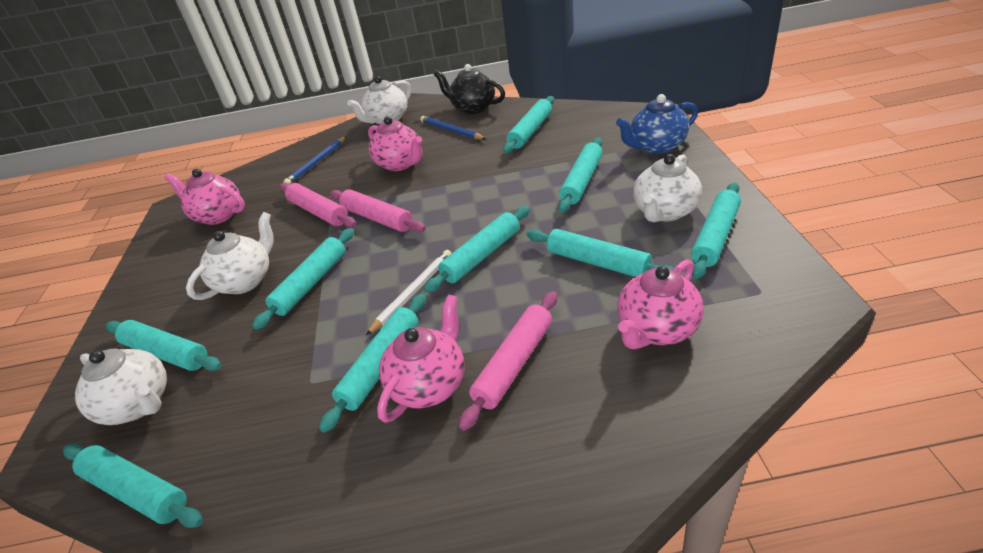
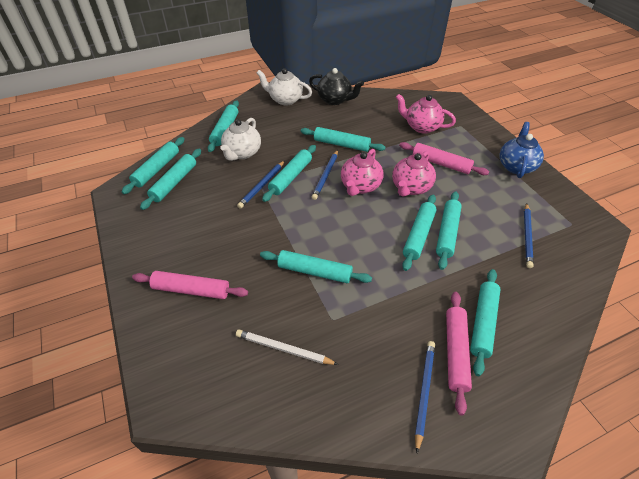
blue pencil: [283,137,346,185] [420,116,486,139] = 2 -> [237,161,285,209] [312,150,338,200] [415,341,435,453] [524,203,534,268] = 4
pink teapot: [165,169,245,225] [368,116,422,171] [377,294,464,423] [617,259,704,349] = 4 -> [341,149,383,196] [392,151,436,196] [396,94,456,134] = 3
white teapot: [75,349,167,425] [186,212,274,300] [347,76,411,125] [633,154,702,222] = 4 -> [220,118,261,161] [257,68,312,105] = 2

